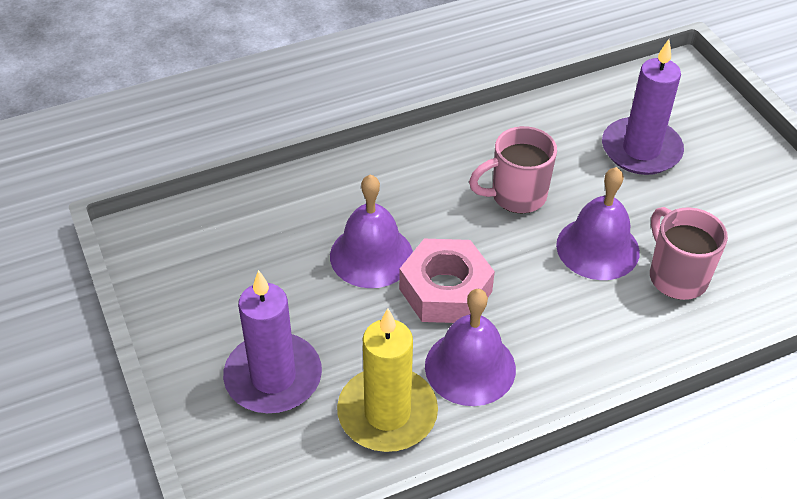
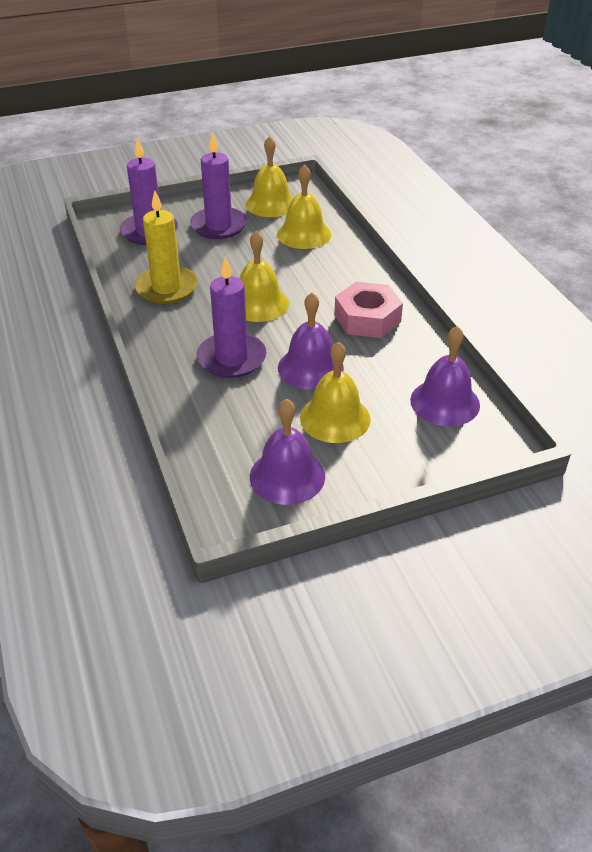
pink mug: [469,126,557,214] [650,207,728,300] = 2 -> none = 0
purple candle: [223,270,322,413] [602,39,684,175] = 2 -> [120,138,178,245] [190,133,247,239] [197,256,267,378] = 3
yellow bell: none = 0 -> [239,231,289,322] [245,136,294,217] [277,164,331,249] [300,341,371,443] = 4

